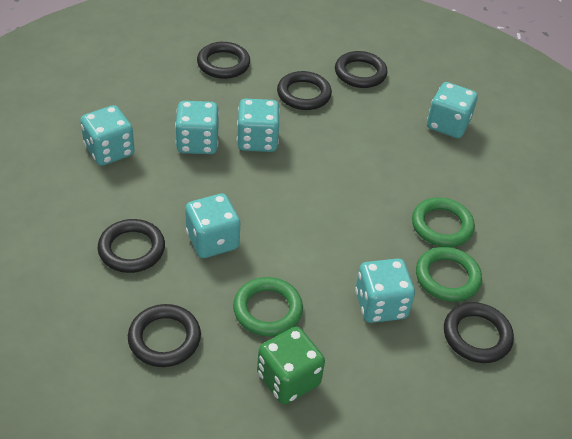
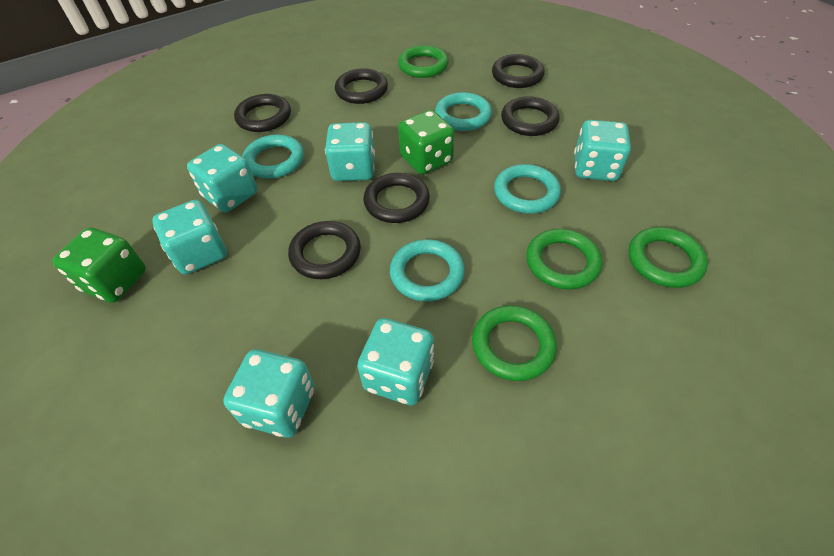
green dice: [257,327,325,404] = 1 -> [52,227,146,303] [398,110,454,174] = 2
green ring: [233,277,303,336] [412,197,475,247] [416,247,482,302] = 3 -> [398,45,449,78] [472,305,557,381] [526,229,602,290] [628,227,708,288] = 4
turquoise ring: none = 0 -> [242,134,304,179] [390,239,465,302] [435,92,492,131] [494,164,561,214] = 4

